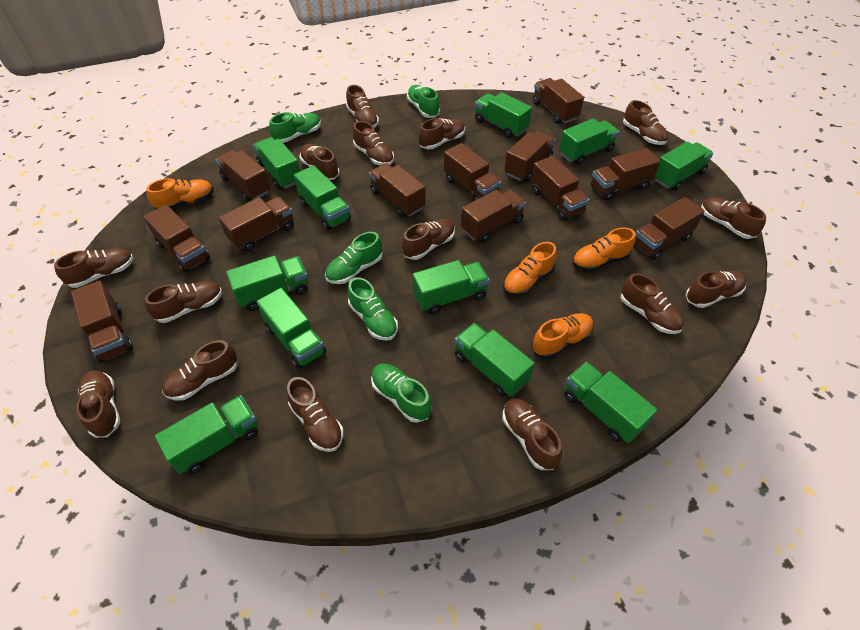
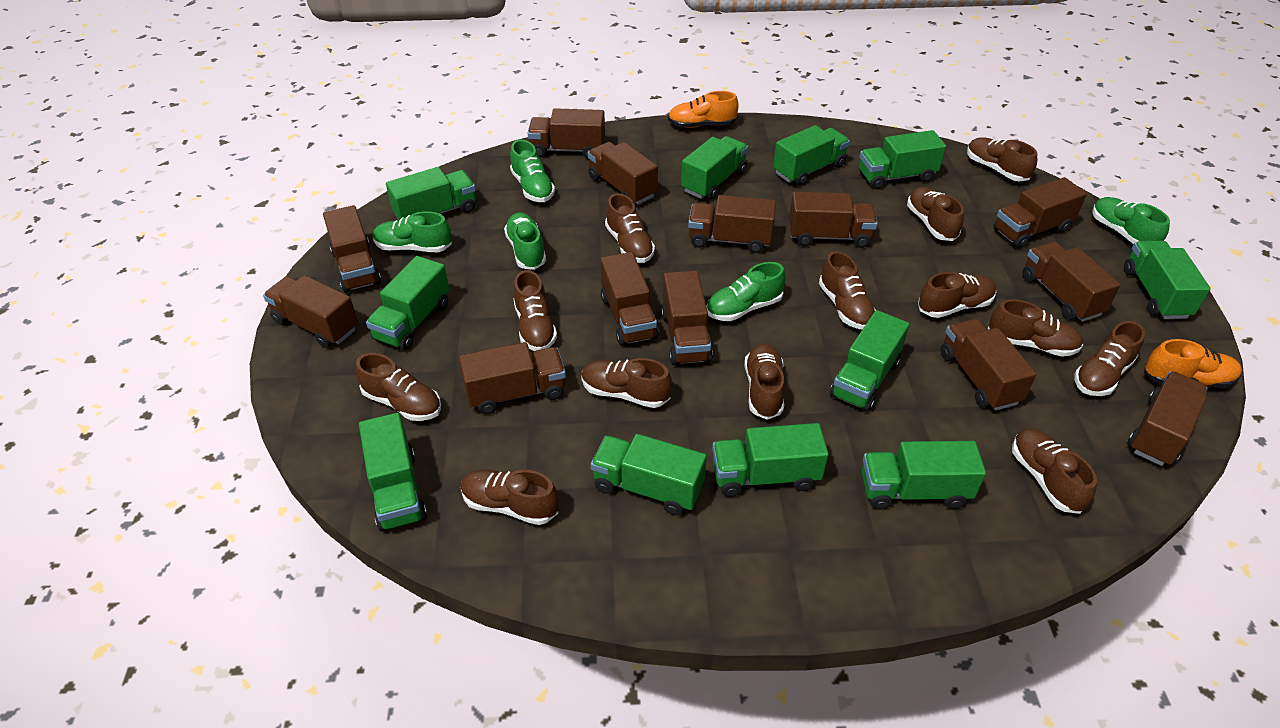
brown shoe: [54,248,134,288] [76,370,120,438] [145,281,222,323] [162,340,237,401] [287,377,344,452] [300,144,339,180] [346,85,379,128] [353,121,394,166] [402,219,455,260] [419,118,465,149] [502,398,562,470] [620,273,684,334] [623,100,668,145] [685,271,747,308] [701,197,766,239] = 15 -> [356,353,441,421] [461,470,559,525] [513,270,557,351] [581,358,672,408] [605,193,655,263] [745,343,785,420] [819,251,876,329] [907,187,964,241] [918,272,996,318] [967,138,1037,182] [988,300,1083,357] [1012,428,1097,514] [1074,321,1145,396] = 13
brown truck: [71,280,133,363] [143,204,210,273] [215,150,271,201] [219,196,294,252] [369,163,426,217] [444,143,501,201] [461,189,526,243] [505,131,555,182] [531,156,590,221] [533,78,584,124] [591,148,660,201] [634,197,705,260] = 12 -> [263,275,358,348] [323,205,381,293] [459,342,566,414] [527,108,605,159] [588,142,658,205] [600,252,659,346] [661,271,713,365] [688,195,776,253] [789,192,878,248] [941,319,1036,410] [993,177,1087,248] [1022,242,1121,322] [1127,371,1208,466] = 13
orange shoe: [147,178,214,209] [503,242,557,296] [532,313,594,359] [572,227,636,272] = 4 -> [668,91,739,128] [1144,339,1242,388] = 2

